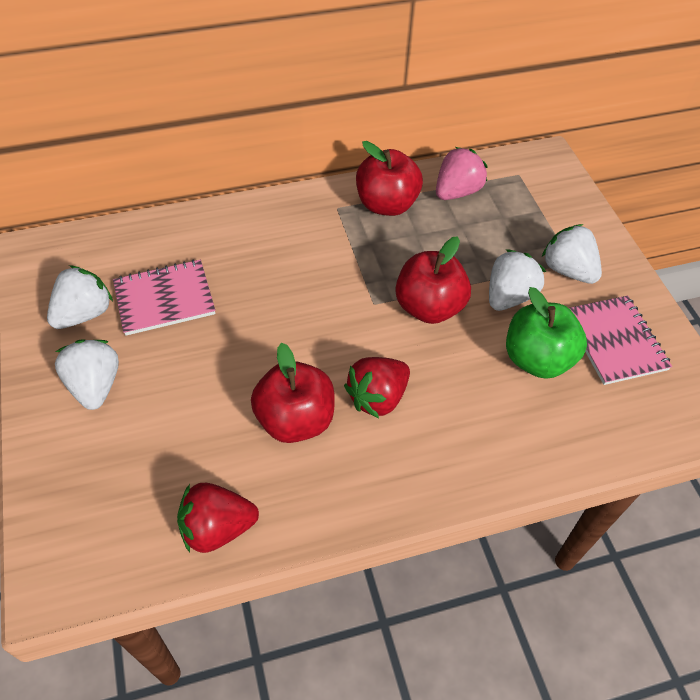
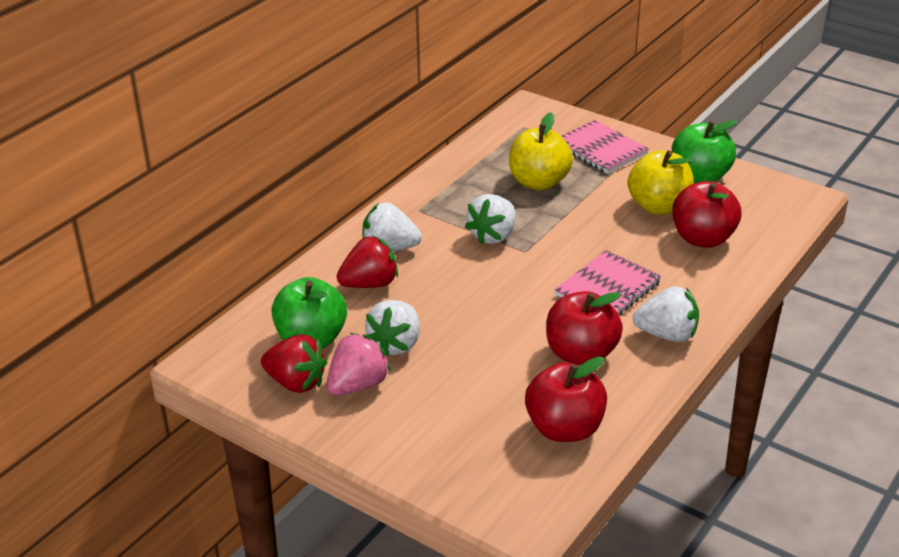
green apple: [506,287,587,379] = 1 -> [271,277,347,348] [672,120,737,184] = 2
yellow apple: none = 0 -> [509,112,573,190] [628,150,694,215] = 2

